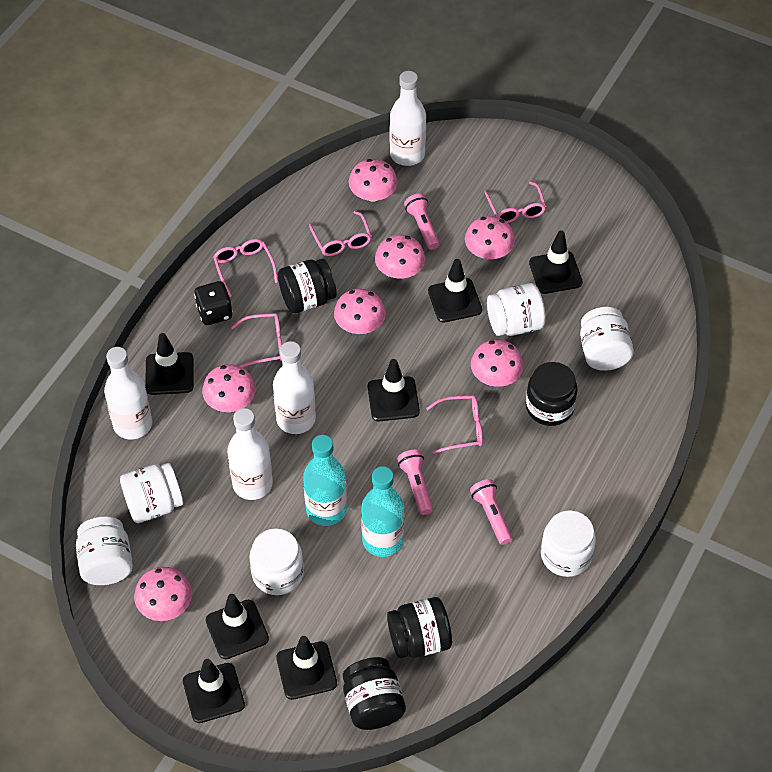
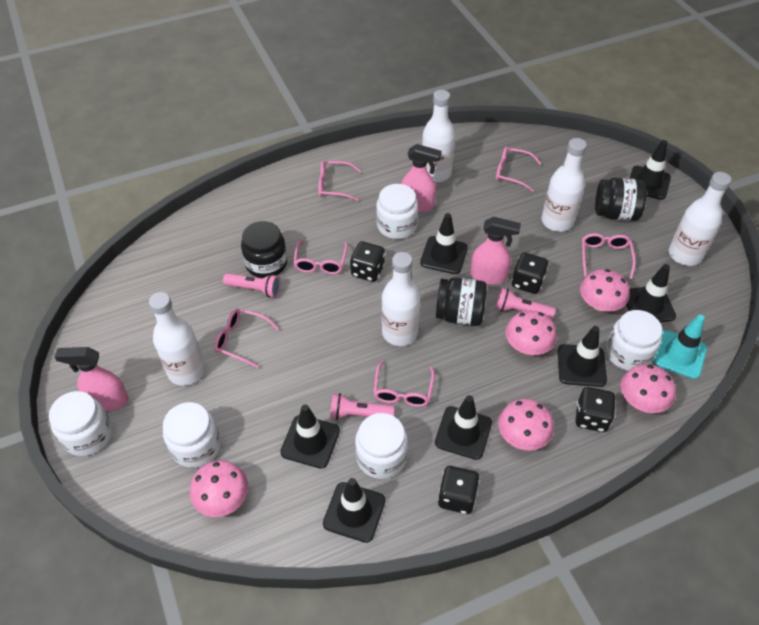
black dice: [194,281,233,325] = 1 -> [350,241,385,282] [438,466,480,514] [512,253,548,294] [576,387,616,432] = 4
black jar: [278,258,337,313] [343,657,406,730] [387,597,452,658] [526,362,578,426] = 4 -> [241,221,287,278] [436,278,487,326] [595,178,646,221] = 3
pink glasses: [213,239,278,297] [231,313,282,368] [309,211,372,256] [426,395,483,454] [484,181,546,223] = 5 -> [214,308,279,368] [293,239,348,274] [318,161,361,201] [373,360,435,407] [496,147,542,192] [582,233,636,279] = 6
pink mushroom: [134,567,192,621] [202,364,256,412] [334,288,386,334] [349,159,398,202] [375,235,425,279] [465,216,515,259] [471,340,524,387] = 7 -> [190,460,248,517] [498,399,554,451] [505,310,557,355] [580,269,630,311] [621,364,676,413] = 5
pink spray bottle: none = 0 -> [54,347,129,411] [401,144,442,212] [471,217,521,285] = 3
turquoise bottle: [303,435,347,526] [361,466,404,557] = 2 -> none = 0
turquoise traffic cone: none = 0 -> [653,315,707,379] = 1
white bottle: [104,347,152,439] [227,408,273,500] [273,341,316,434] [390,71,426,166] = 4 -> [149,292,205,386] [382,252,420,346] [422,90,455,182] [541,138,587,232] [669,172,731,266] = 5
white jar: [76,517,133,585] [120,463,183,523] [249,529,304,595] [487,283,546,336] [541,510,596,577] [580,307,634,371] = 6 -> [49,391,112,456] [163,402,221,468] [355,413,408,479] [376,184,418,239] [606,310,662,371] = 5

